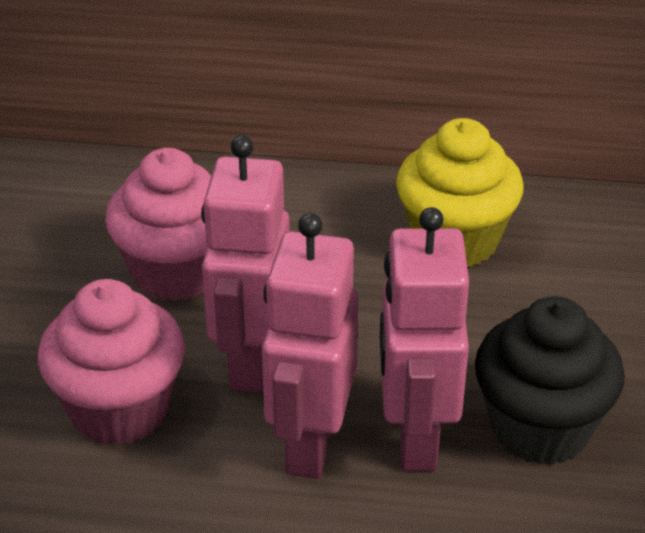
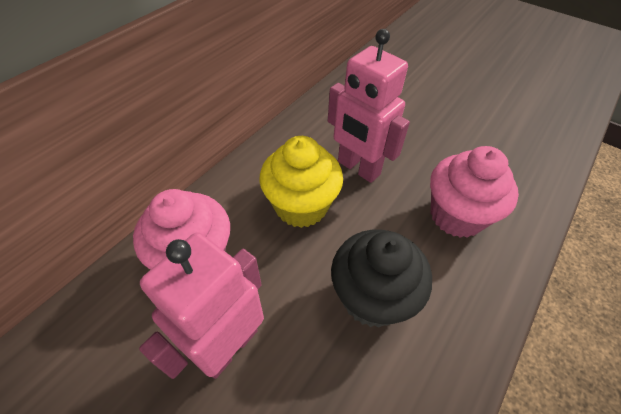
pink robot: [201,135,290,393] [262,213,358,479] [380,207,469,471] = 3 -> [139,232,264,379] [328,29,410,183] = 2

